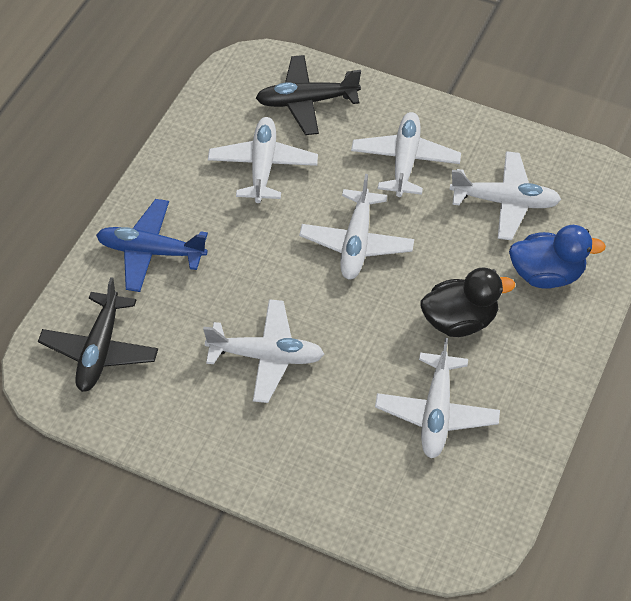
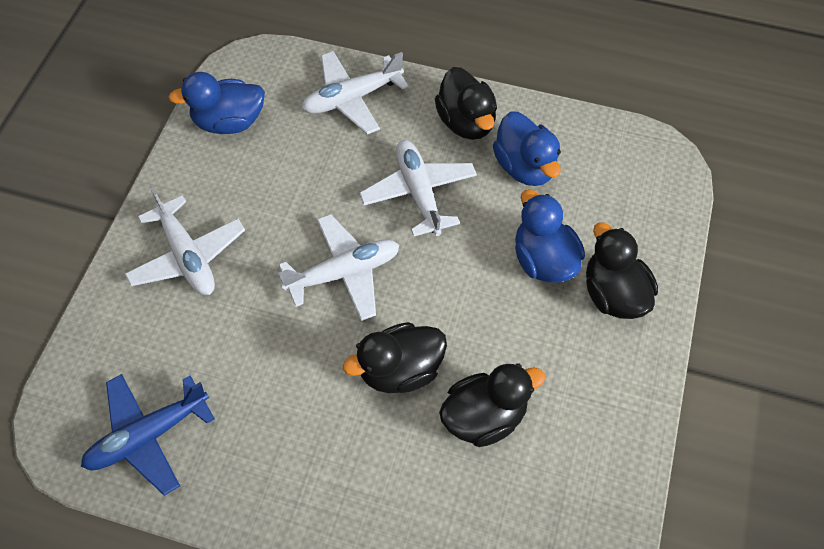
black duck: [421,268,515,337] = 1 -> [343,322,447,393] [435,67,497,140] [439,364,545,447] [586,222,658,319] = 4
black plane: [38,277,158,392] [256,55,361,135] = 2 -> none = 0
blue duck: [509,225,606,289] = 1 -> [168,72,265,134] [493,112,561,186] [515,189,585,283] = 3
white plane: [203,299,324,403] [208,117,318,203] [299,174,414,279] [351,112,461,197] [375,338,500,458] [450,151,561,240] = 6 -> [125,188,245,295] [278,214,399,321] [302,51,409,134] [359,140,477,237] = 4

